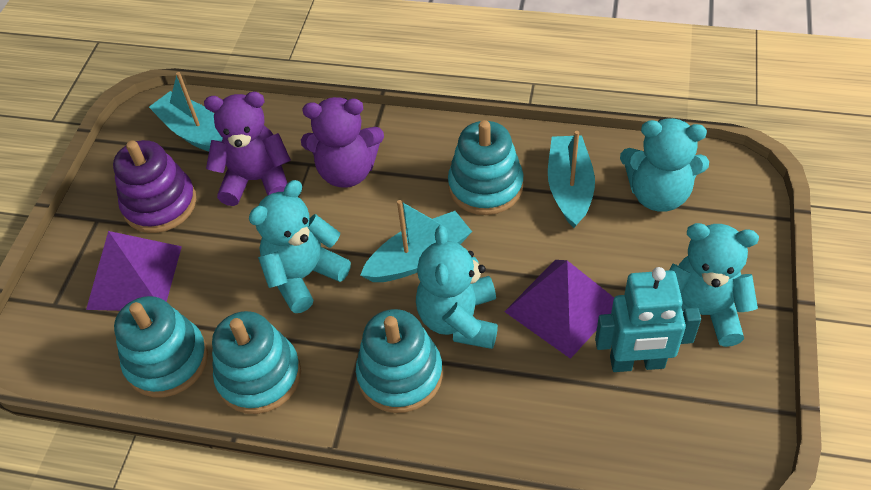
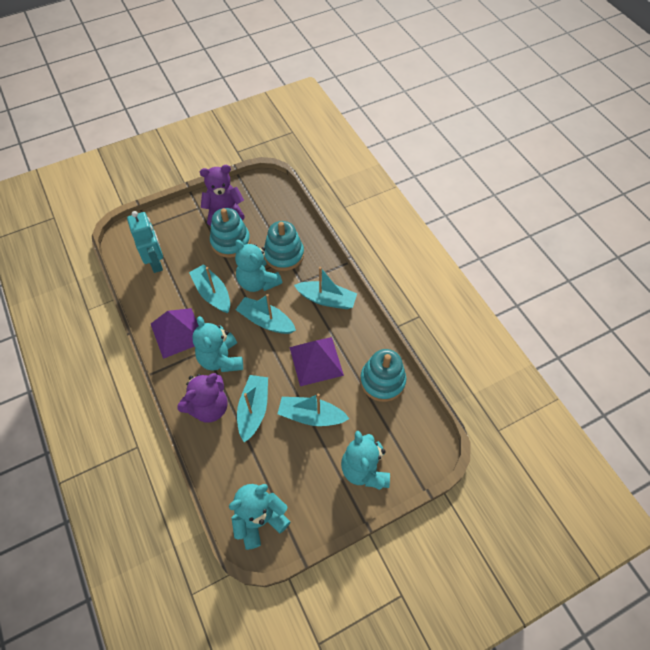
purple stacking toy: [113,140,196,233] = 1 -> none = 0
turquoise boat: [149,72,223,152] [360,200,472,282] [548,131,595,228] = 3 -> [189,264,230,313] [236,294,296,334] [237,375,268,442] [278,393,349,426] [294,267,357,309] = 5
turquoise stacking toy: [114,296,208,397] [212,311,301,414] [356,309,443,413] [448,120,523,215] = 4 -> [210,208,250,258] [264,221,304,271] [360,349,406,402] = 3

